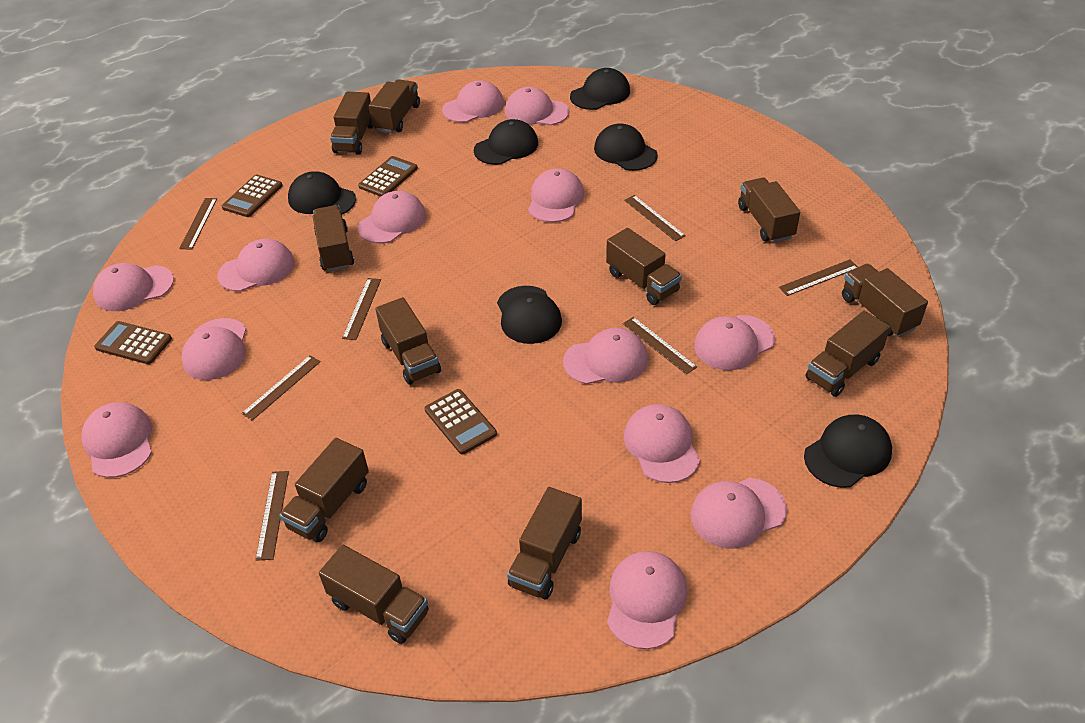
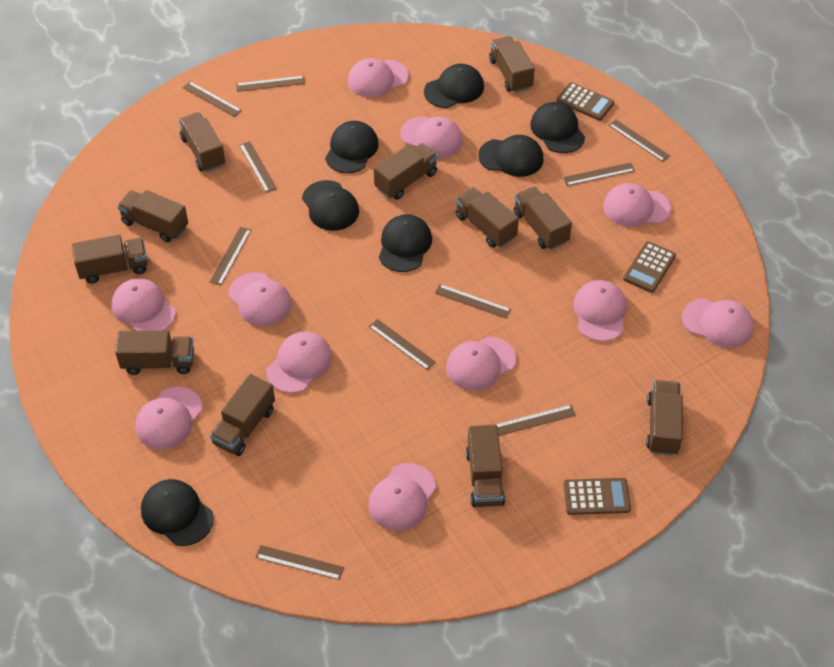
black cap: [288,171,356,214] [474,119,538,165] [497,286,562,344] [570,68,630,110] [594,123,658,171] [804,415,892,488] = 6 -> [141,479,214,546] [302,180,359,231] [325,121,379,173] [379,214,432,272] [424,64,484,108] [478,135,544,177] [530,102,585,153] = 7
brown calculator: [94,321,172,364] [222,175,283,217] [358,156,418,197] [424,389,497,454] = 4 -> [556,82,614,121] [563,478,631,515] [623,241,676,293] = 3
brown ruler: [179,198,217,250] [241,355,321,421] [255,471,289,561] [342,278,381,340] [623,317,697,375] [624,195,686,241] [779,260,858,296] = 7 -> [183,82,242,117] [210,227,251,285] [236,76,305,92] [239,141,277,193] [256,545,344,580] [369,319,436,370] [435,284,511,319] [495,405,576,436] [563,163,635,186] [609,120,670,162] = 10
pink cap: [81,402,152,478] [93,263,174,311] [181,318,246,380] [217,239,295,292] [358,191,426,244] [442,80,504,123] [505,87,569,126] [528,168,584,222] [563,328,648,384] [607,551,687,649] [624,404,700,483] [691,478,787,549] [694,315,775,370] = 13 -> [112,278,175,331] [135,387,203,450] [229,272,292,326] [267,332,332,393] [348,58,409,98] [368,463,436,531] [400,116,463,158] [446,337,516,391] [573,280,627,342] [603,183,671,227] [682,298,754,348] = 11

